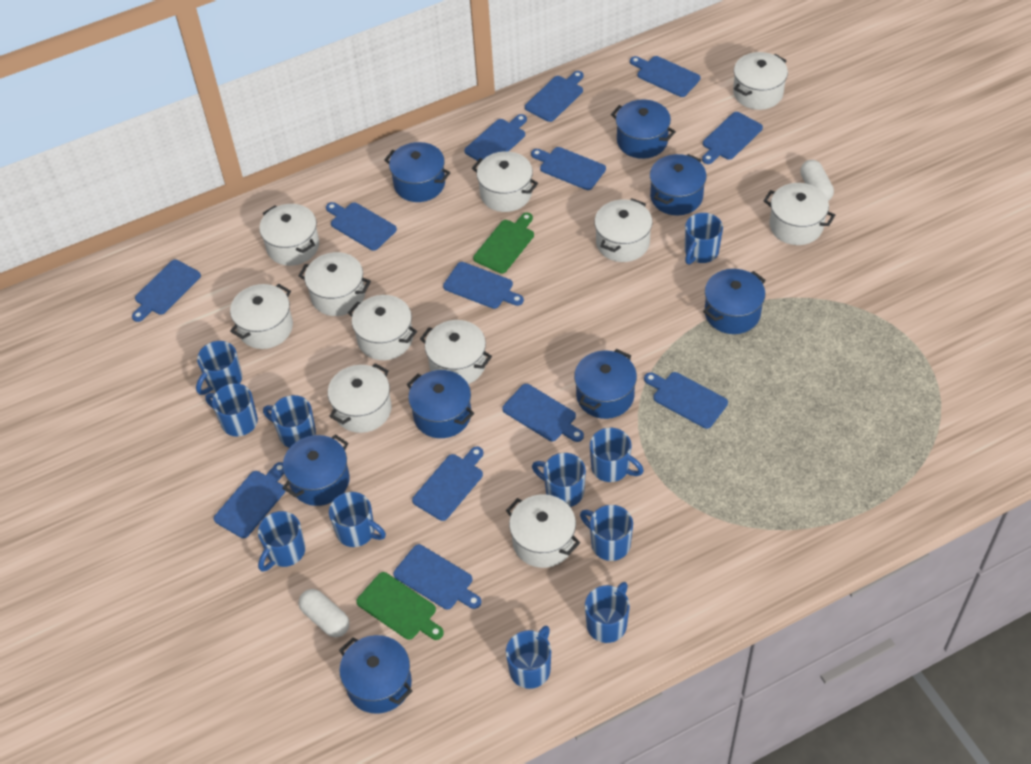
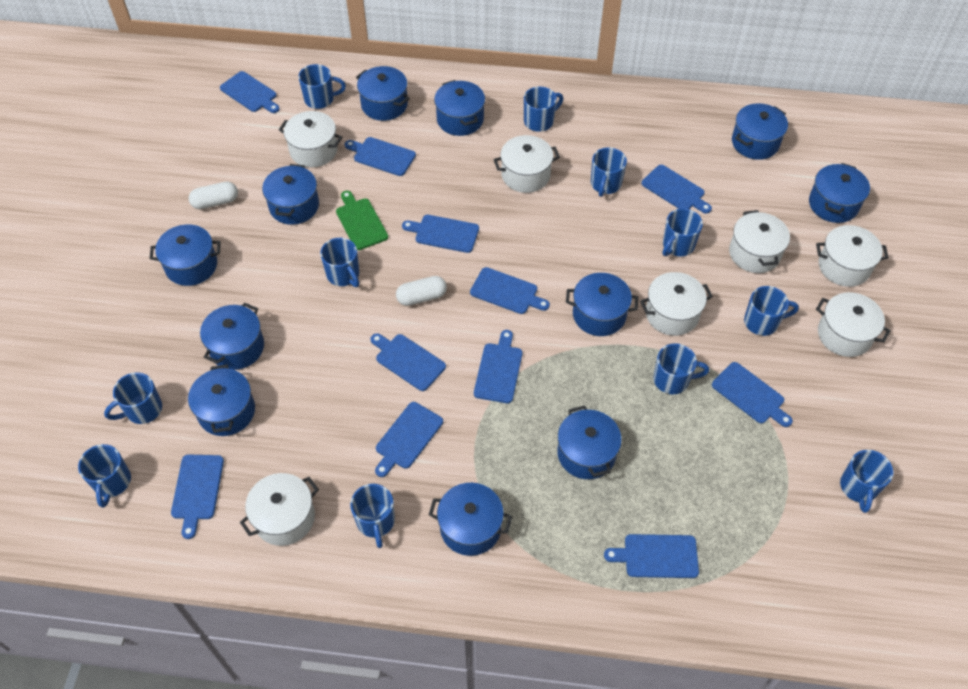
blue cutting board: [132,260,201,322] [214,462,285,538] [326,202,397,251] [393,544,481,609] [412,446,483,521] [443,262,524,309] [464,114,527,161] [502,384,584,442] [525,71,583,122] [531,147,606,190] [630,56,700,97] [644,372,728,429] [702,112,763,164] = 13 -> [171,454,224,539] [220,71,279,113] [345,137,416,176] [370,333,446,391] [375,402,443,477] [402,215,479,253] [470,267,550,314] [474,330,522,403] [604,534,699,578] [641,165,712,214] [712,362,793,427] = 11
blue pot: [283,434,350,506] [339,635,412,714] [384,142,451,202] [406,370,475,438] [574,349,637,419] [611,99,676,159] [650,154,707,215] [703,269,766,334] = 8 -> [150,224,221,286] [188,364,255,436] [200,302,264,370] [262,164,319,225] [356,66,410,121] [429,483,512,556] [434,80,485,136] [557,405,622,479] [566,273,638,336] [732,103,788,160] [809,163,870,223] = 11
green cutting board: [356,572,444,640] [473,212,534,273] = 2 -> [336,191,388,250] = 1
white pot: [230,284,293,349] [259,204,319,266] [299,252,371,316] [328,363,392,433] [348,295,417,360] [420,320,492,384] [472,151,538,212] [506,494,580,568] [594,198,652,262] [733,52,788,110] [764,183,835,245] = 11 -> [240,473,319,546] [279,111,342,167] [493,135,560,193] [640,272,713,336] [729,210,790,273] [816,225,888,287] [816,292,891,357] = 7

